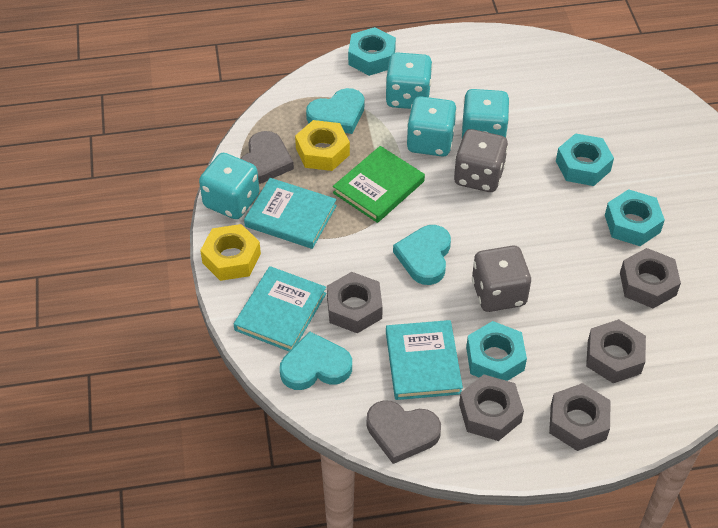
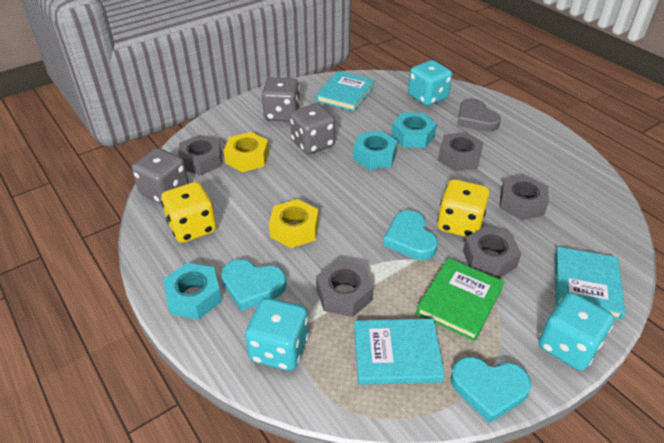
grey dice: [454,129,508,192] [472,246,531,312] = 2 -> [132,148,189,204] [262,78,300,122] [290,103,335,154] = 3
grey heart: [240,131,294,184] [367,400,441,464] = 2 -> [457,98,501,132] = 1
turquoise dice: [199,153,259,219] [386,52,433,109] [406,96,457,156] [461,89,510,138] = 4 -> [245,298,309,371] [408,60,452,106] [539,293,614,370] = 3
turquoise nut: [348,27,396,76] [466,321,527,381] [556,133,614,186] [605,189,665,246] = 4 -> [163,263,222,319] [353,131,398,170] [391,112,437,148] = 3
yellow dice: none = 0 -> [161,182,216,243] [437,179,490,237] = 2

